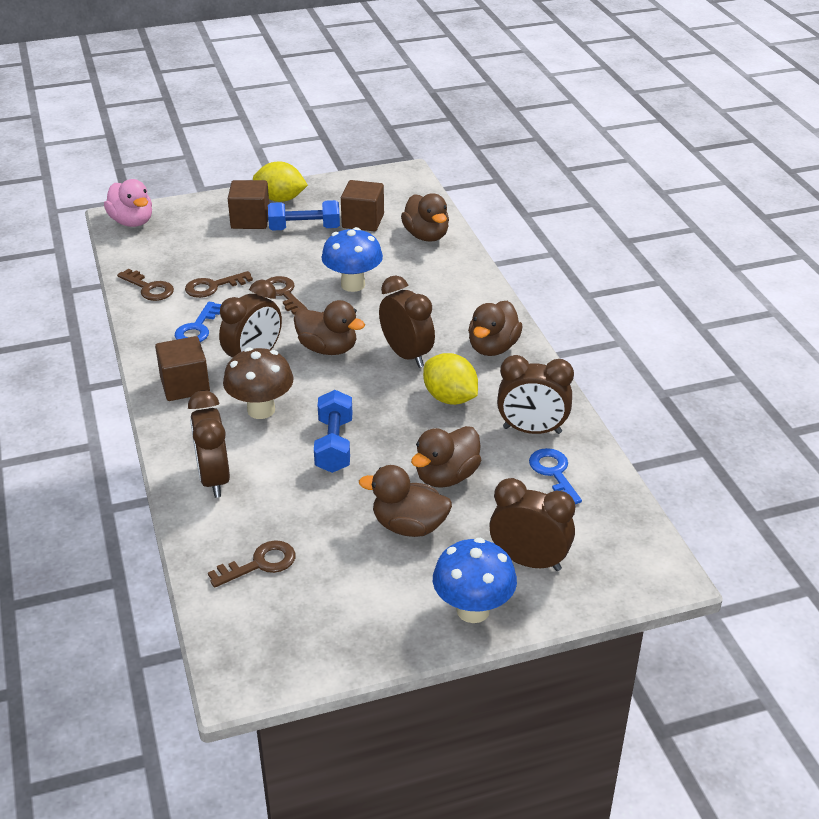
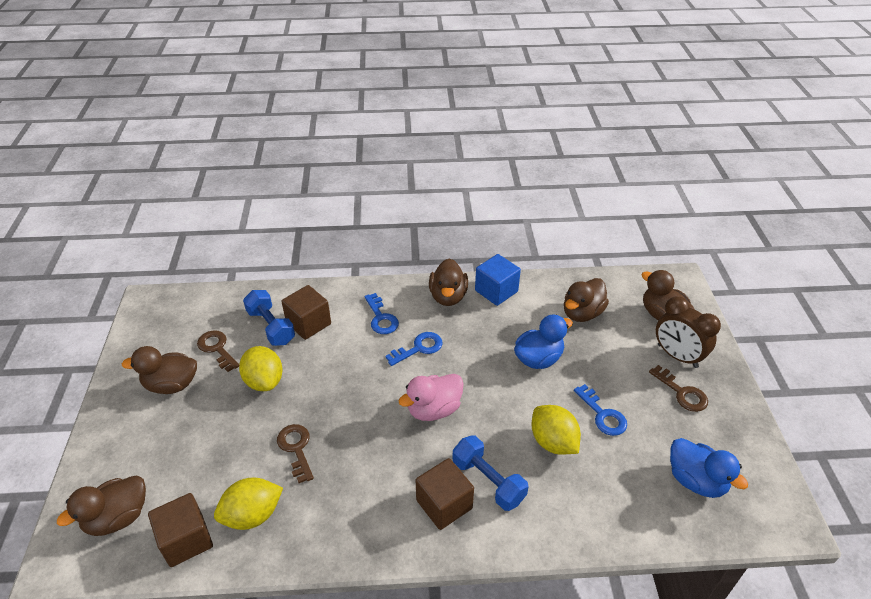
blue cube: none = 0 -> [475,254,521,306] = 1
blue duck: none = 0 -> [514,314,573,369] [670,438,748,498] = 2
blue key: [175,302,222,342] [529,448,582,504] = 2 -> [364,293,399,334] [385,332,443,366] [574,384,627,436] = 3
blue mushroom: [321,227,383,292] [433,538,517,623] = 2 -> none = 0
brown clock: [188,390,230,498] [219,280,282,358] [379,276,435,368] [489,478,575,571] [497,355,574,434] = 5 -> [656,296,721,368] = 1
brown key: [117,269,174,301] [185,271,253,298] [208,540,296,588] [267,276,308,315] = 4 -> [197,330,239,372] [277,424,314,483] [649,365,708,412] = 3
brown mushroom: [223,347,294,419] = 1 -> none = 0
yellow lemon: [253,161,308,202] [423,353,478,405] = 2 -> [214,478,283,530] [239,346,283,391] [531,405,581,454] = 3

